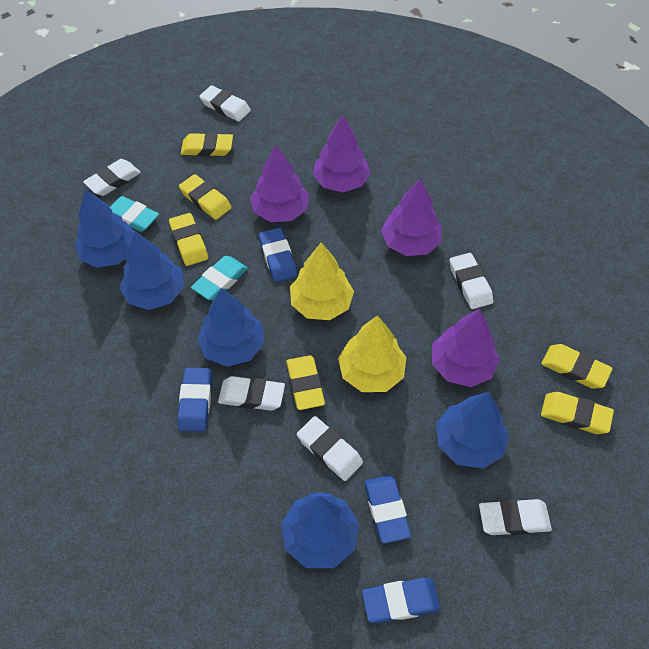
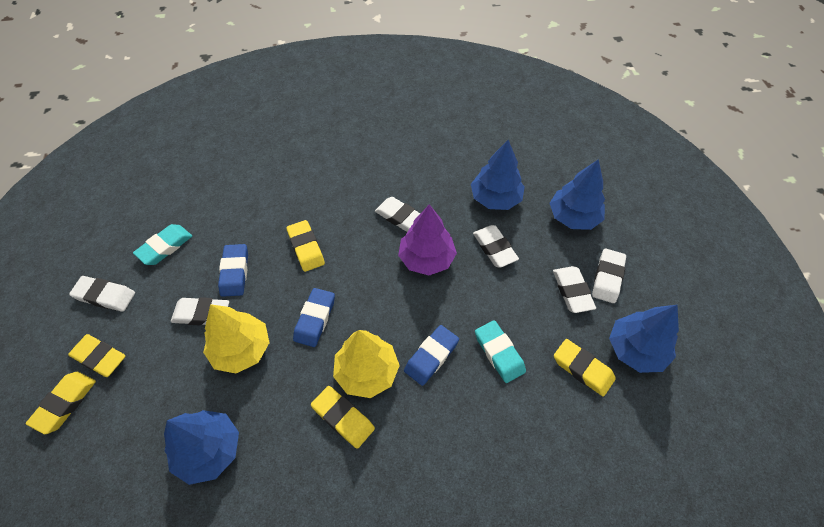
blue eraser: [177,368,212,431] [259,228,297,282] [362,578,441,623] [364,475,411,544] = 4 -> [218,244,248,297] [293,288,335,347] [404,325,459,386] = 3
blue tree: [75,189,135,268] [120,231,184,310] [197,288,264,367] [281,492,359,568] [436,392,509,469] = 5 -> [164,410,239,485] [471,140,525,210] [549,159,605,230] [609,305,679,373] = 4
purple tree: [250,145,309,222] [313,115,371,192] [381,178,442,256] [432,309,500,387] = 4 -> [398,204,457,276] = 1
yellow eraser: [169,213,208,266] [179,174,232,220] [181,133,233,156] [286,355,325,410] [541,344,612,389] [541,392,614,434] = 6 -> [26,372,96,434] [68,334,125,377] [287,220,325,272] [311,386,375,449] [554,339,616,396] = 5

